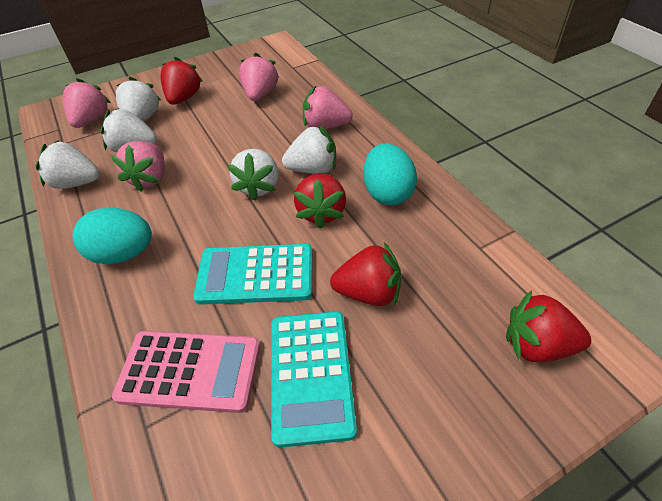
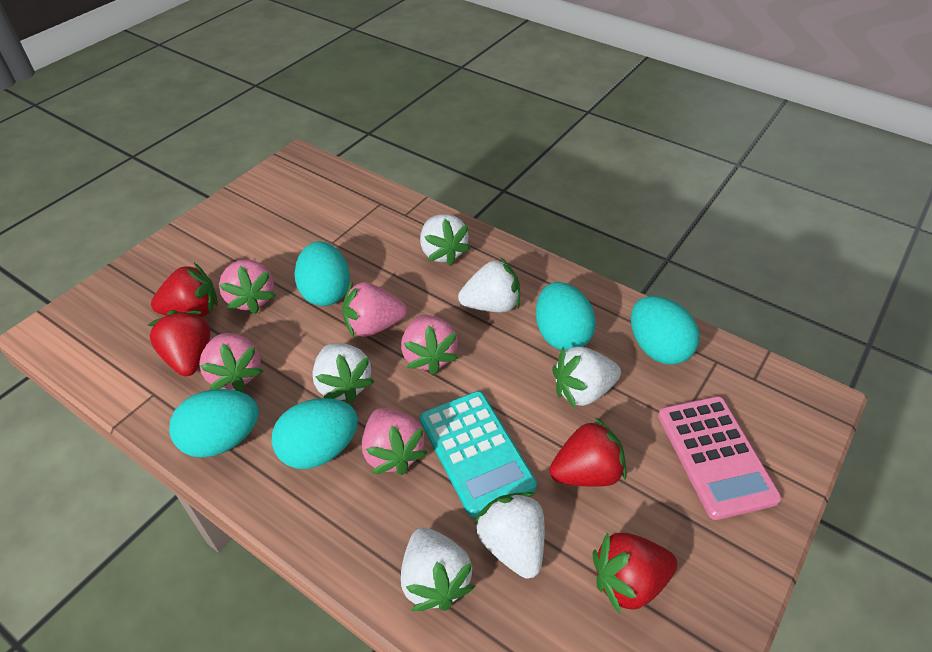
pink strawberry: [63,78,111,128] [111,141,165,192] [239,53,279,101] [303,86,353,129] = 4 -> [199,333,263,392] [219,259,276,314] [342,281,407,337] [362,408,428,475] [401,315,458,375] = 5
turquoise calculator: [193,244,312,305] [271,311,357,448] = 2 -> [420,391,537,517] = 1
turquoise egg: [73,207,152,264] [363,144,417,205] = 2 -> [169,389,259,458] [272,398,358,469] [294,241,350,306] [536,282,596,351] [631,296,700,365] = 5
white strawberry: [35,140,100,189] [100,108,157,152] [116,77,161,122] [228,149,279,201] [282,125,336,174] = 5 -> [312,343,375,403] [401,527,475,611] [420,214,471,266] [458,257,520,312] [473,492,545,579] [552,347,621,408] = 6

